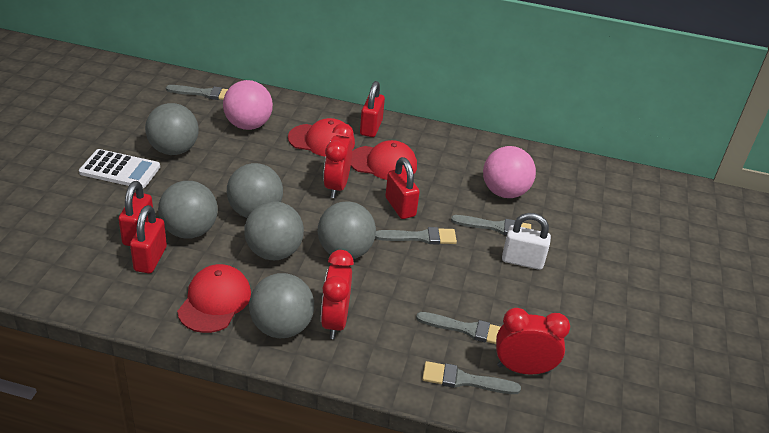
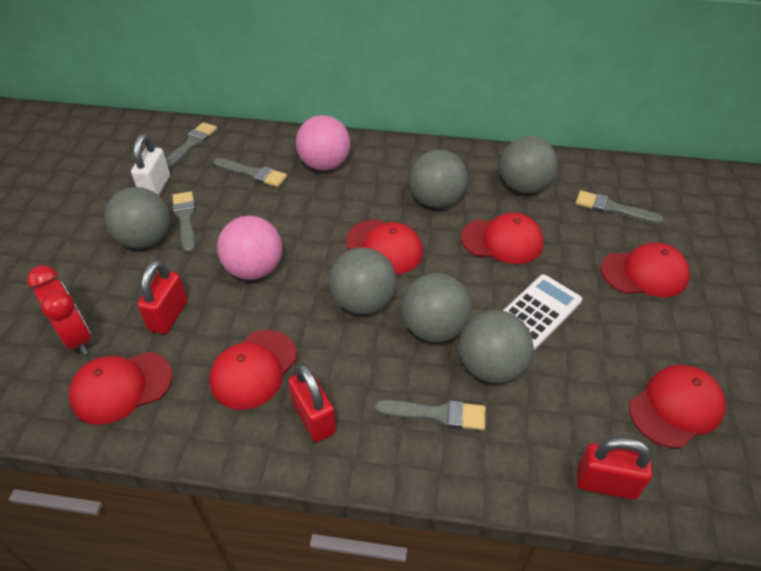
red cap: [177,264,251,333] [288,118,355,157] [351,140,417,180] = 3 -> [69,352,173,425] [209,330,297,410] [346,220,423,275] [461,213,544,264] [601,243,690,297] [629,365,726,448] = 6
red clock: [321,250,354,339] [323,123,354,198] [496,308,570,375] = 3 -> [27,265,91,355] = 1
red padlock: [118,181,153,246] [130,205,167,273] [360,81,385,137] [385,157,420,219] = 4 -> [137,260,188,334] [288,364,336,442] [577,437,652,500] = 3

